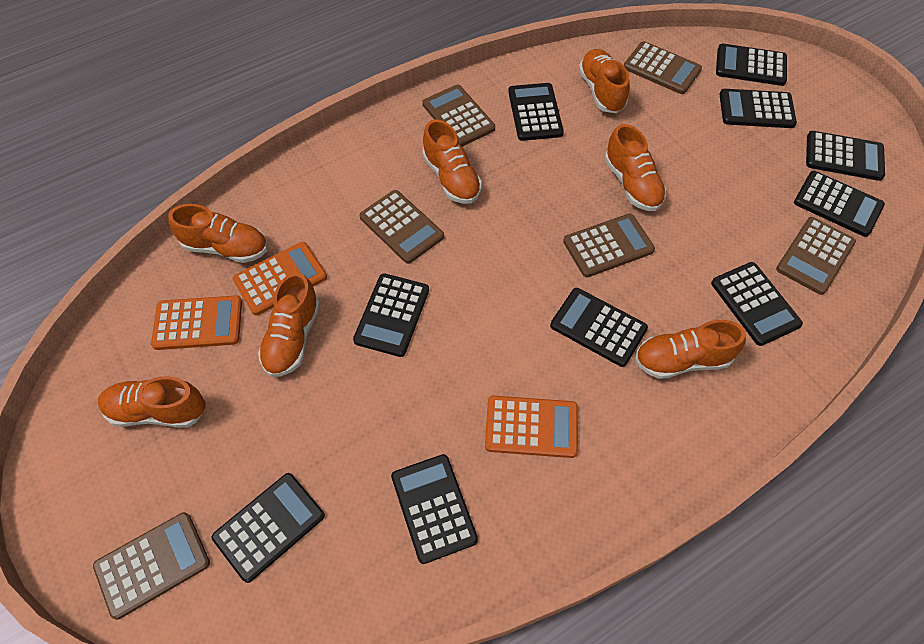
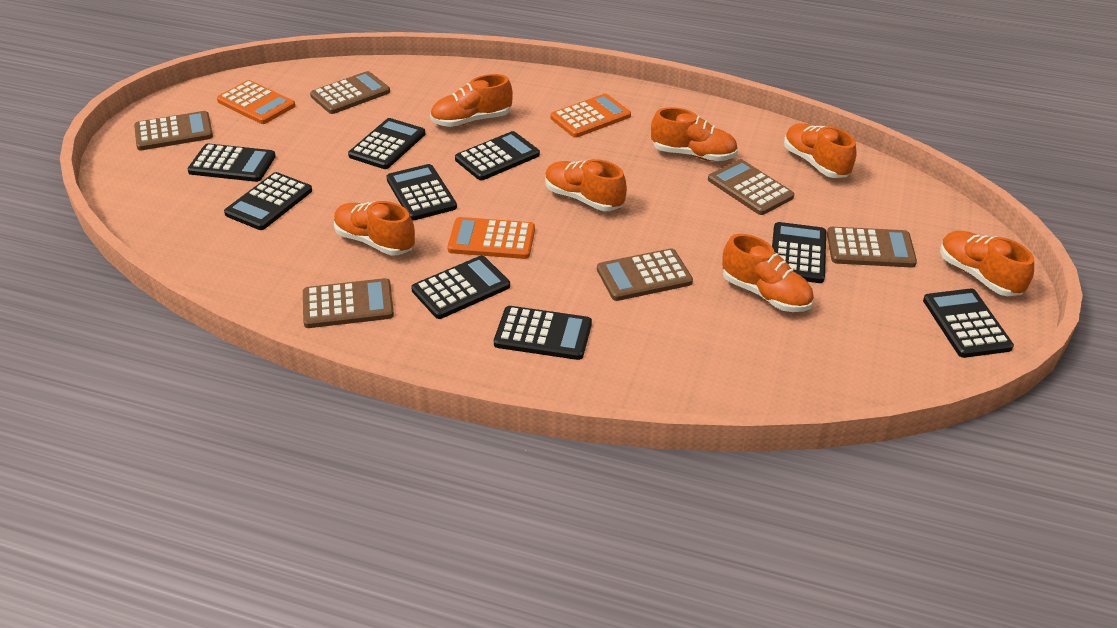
black calculator: [212,473,325,583] [353,273,429,357] [391,454,478,564] [508,83,564,141] [550,288,648,367] [711,262,803,346] [716,44,787,86] [720,89,797,128] [794,171,885,237] [806,131,885,181] = 10 -> [187,144,276,182] [224,172,312,230] [348,118,425,169] [386,164,457,221] [411,256,510,319] [455,131,540,180] [494,306,592,360] [772,222,826,283] [923,288,1014,358] = 9

